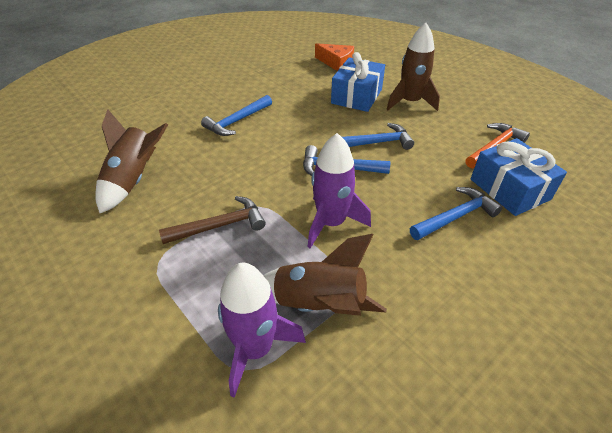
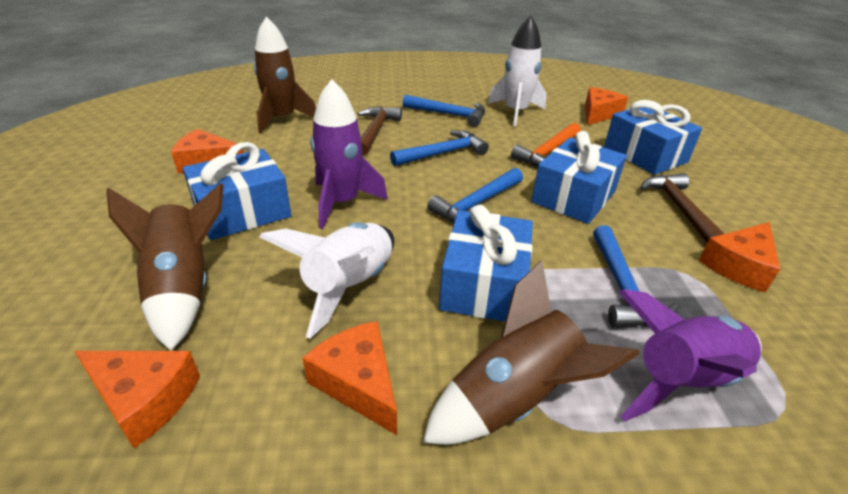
blue gift: [331,52,385,112] [471,138,567,216] = 2 -> [183,142,292,240] [439,205,533,321] [531,131,627,224] [604,100,702,175] = 4
brown hammer: [159,196,266,244] = 1 -> [358,106,402,156] [640,173,724,243] = 2
orange cheese: [315,43,354,71] = 1 -> [74,351,200,448] [171,129,244,173] [302,321,397,435] [585,87,628,125] [699,222,780,293] = 5
white rocket: none = 0 -> [259,222,394,338] [488,16,547,127] = 2

